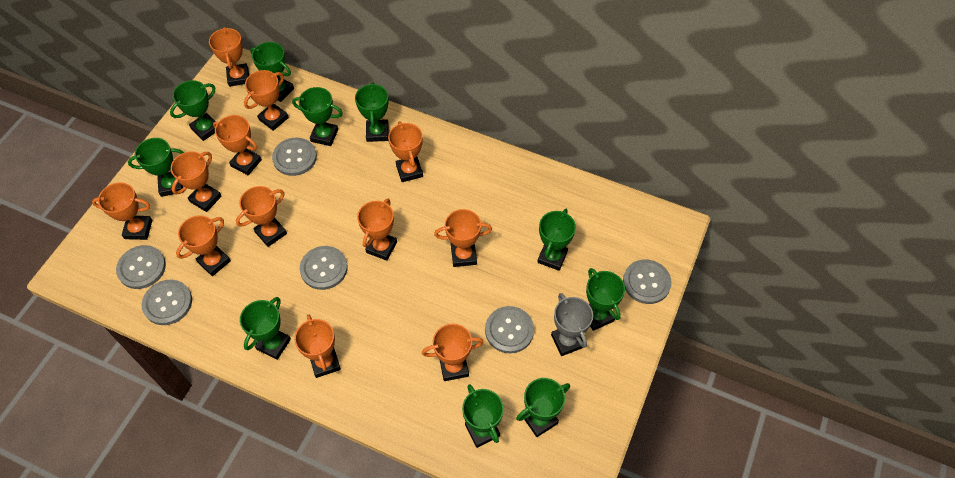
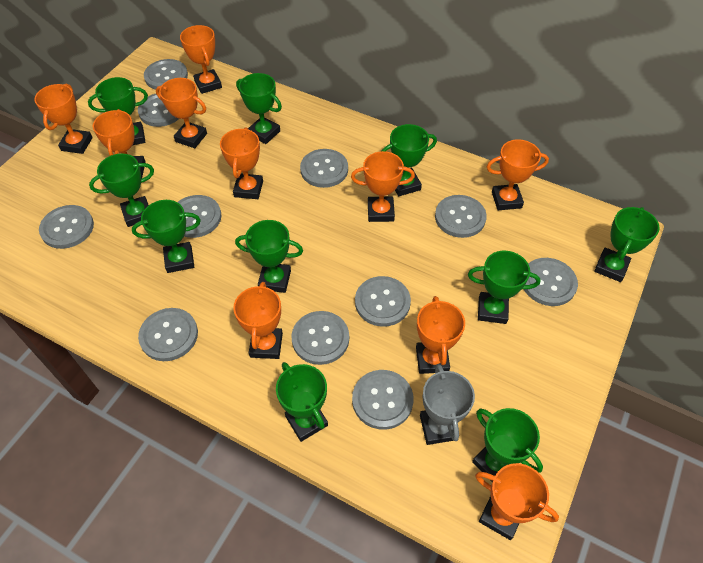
grey button: [116,245,166,289] [142,280,192,325] [272,138,317,176] [300,246,348,290] [485,306,534,353] [623,259,672,304] = 6 -> [39,205,94,249] [138,94,179,127] [138,308,198,361] [144,59,188,90] [178,195,221,238] [291,311,349,365] [300,149,348,188] [352,370,414,430] [355,276,411,327] [435,195,487,238] [524,258,578,306] = 11
orange trophy: [92,182,152,240] [171,151,222,212] [176,215,231,276] [209,27,249,87] [213,115,262,175] [236,186,287,247] [244,70,289,131] [294,315,341,378] [357,199,397,261] [388,121,423,182] [422,324,484,381] [434,209,492,267] = 12 -> [34,84,93,154] [93,109,146,179] [156,78,207,148] [180,25,222,94] [220,127,263,199] [233,282,283,359] [351,151,415,222] [416,296,465,374] [475,463,559,540] [487,139,549,210] = 10

